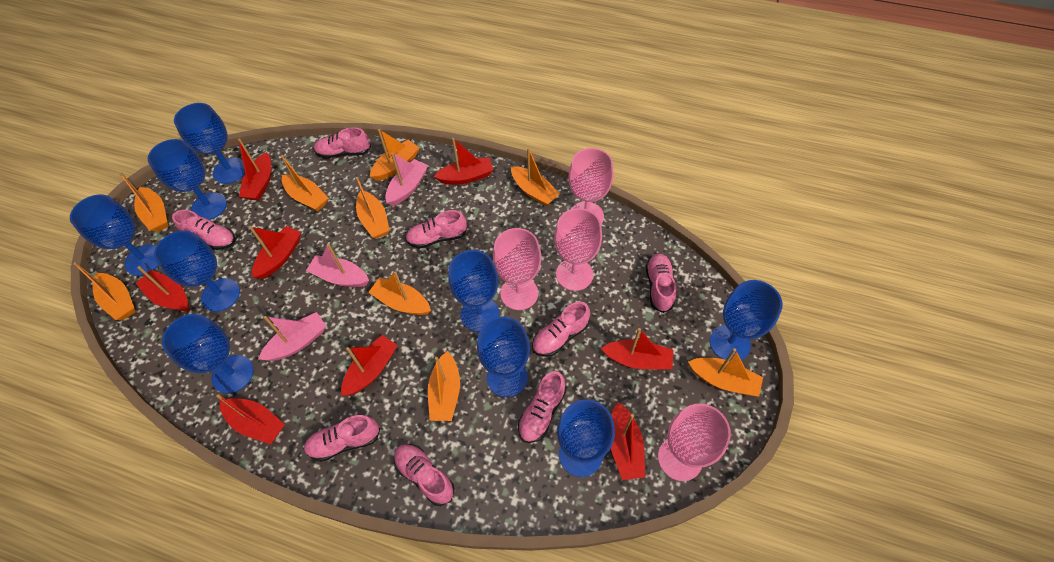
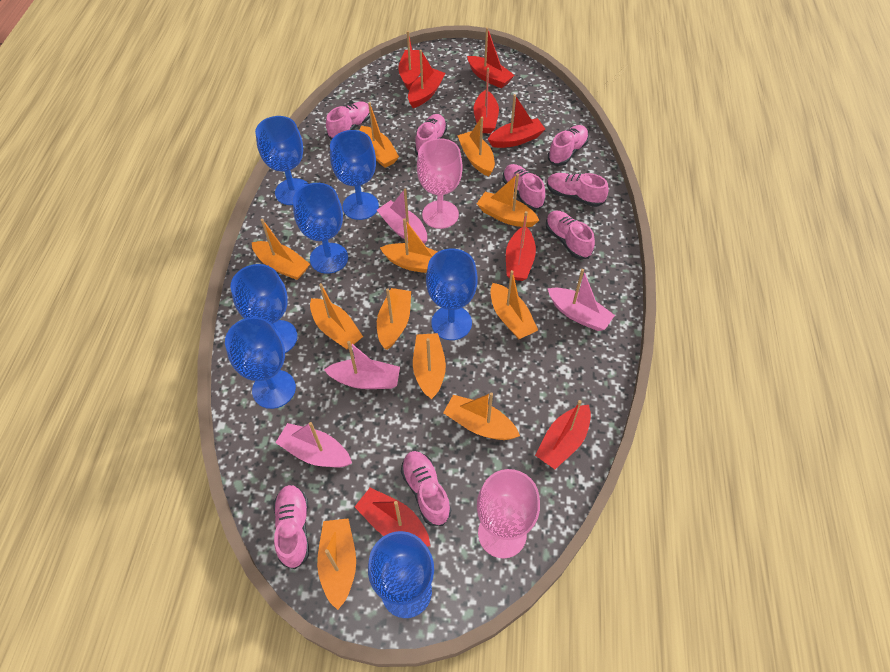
blue goblet: [70,194,159,276] [148,139,227,220] [154,230,240,312] [162,314,254,394] [174,103,245,184] [448,250,499,332] [477,317,530,397] [557,399,615,477] [710,280,783,361] = 9 -> [225,317,296,409] [231,264,298,353] [255,116,308,205] [293,183,348,274] [330,130,379,220] [368,531,434,618] [426,248,478,340] = 7
orange boat: [73,262,135,320] [119,172,168,232] [281,155,328,211] [356,177,390,239] [369,271,431,315] [370,129,419,181] [428,351,460,421] [511,148,560,206] [688,348,763,397] = 9 -> [252,219,310,280] [310,283,363,349] [317,519,356,610] [359,102,399,168] [377,288,411,350] [380,218,438,273] [413,333,446,399] [443,392,520,440] [457,117,495,176] [477,173,539,227] [490,270,538,339] = 11
pink boat: [258,312,326,361] [306,244,369,287] [385,152,428,206] = 3 -> [275,422,352,468] [324,341,400,389] [377,189,427,244] [547,269,615,331] = 4
pink goblet: [493,228,541,310] [554,208,602,291] [569,148,613,224] [658,403,731,481] = 4 -> [417,138,463,229] [477,469,540,558] = 2

